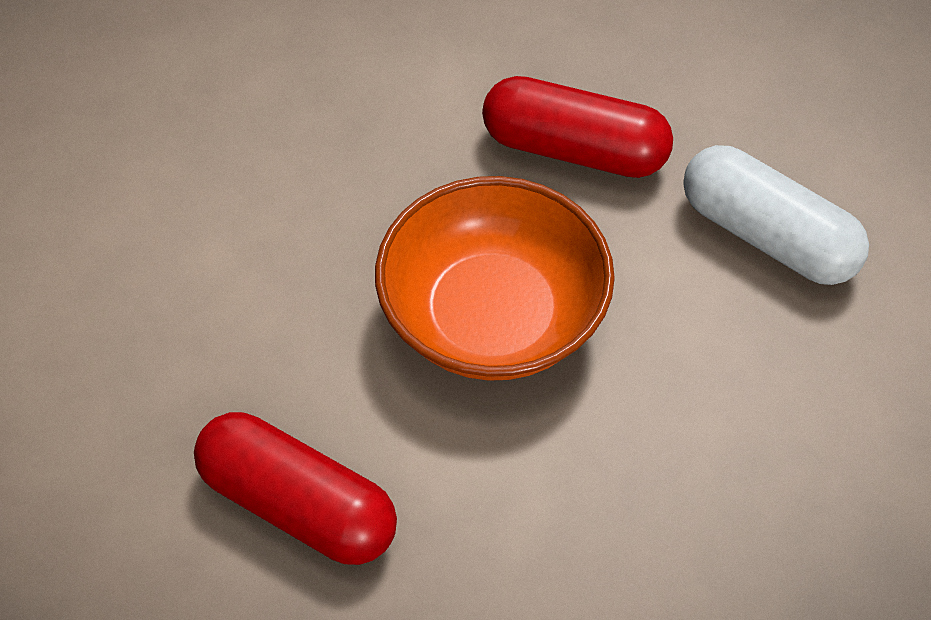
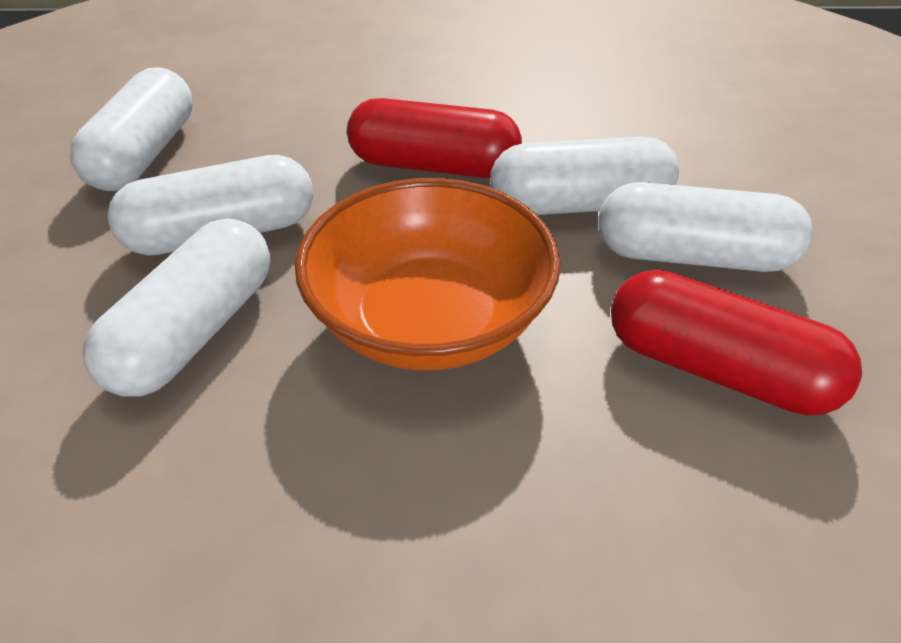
white capsule: [683,145,869,285] = 1 -> [70,67,193,191] [83,218,270,397] [108,155,313,256] [490,137,679,215] [598,182,813,272] = 5

